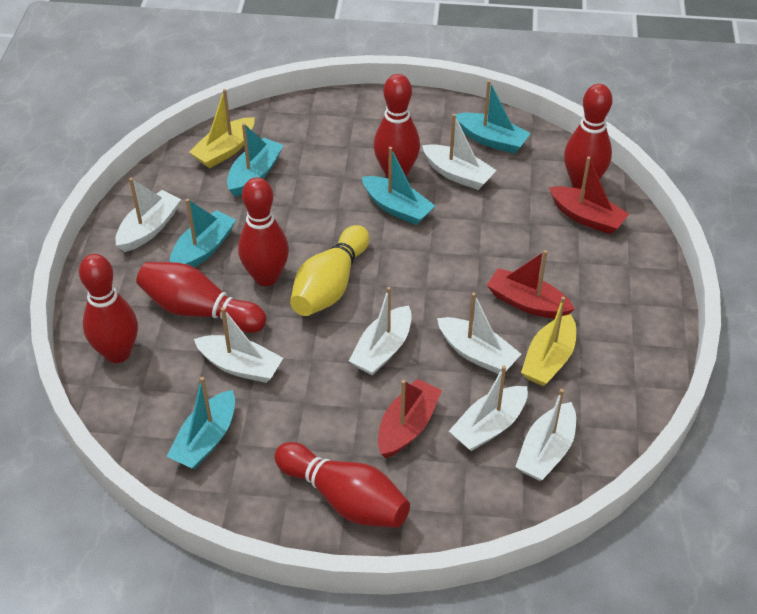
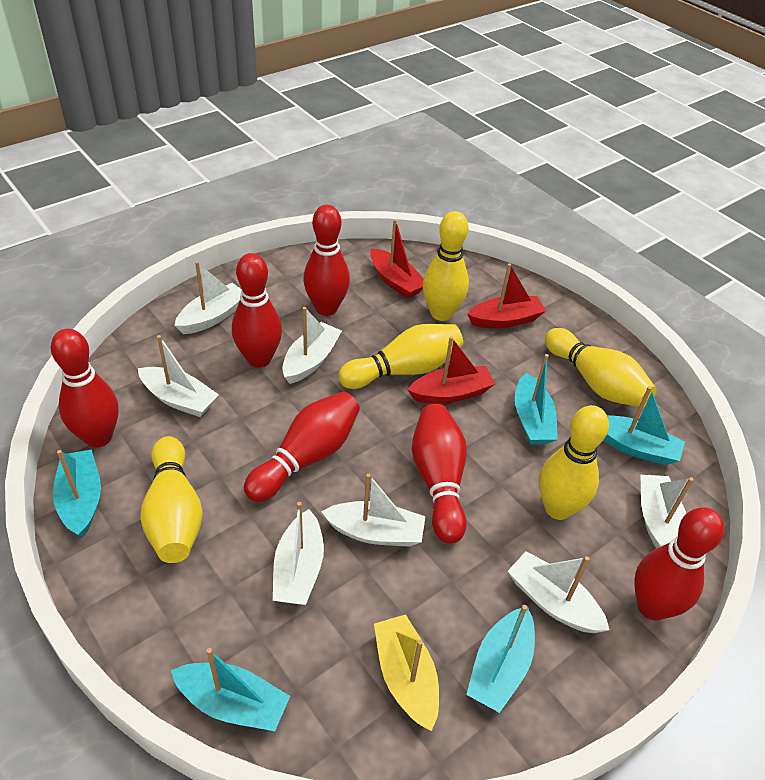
yellow boat: [189,89,254,168] [521,296,576,386] = 2 -> [374,614,439,731] = 1
yellow bowling pin: [290,225,369,316] = 1 -> [140,436,203,563] [338,324,463,389] [423,211,469,321] [539,405,609,520] [545,328,656,407] = 5

